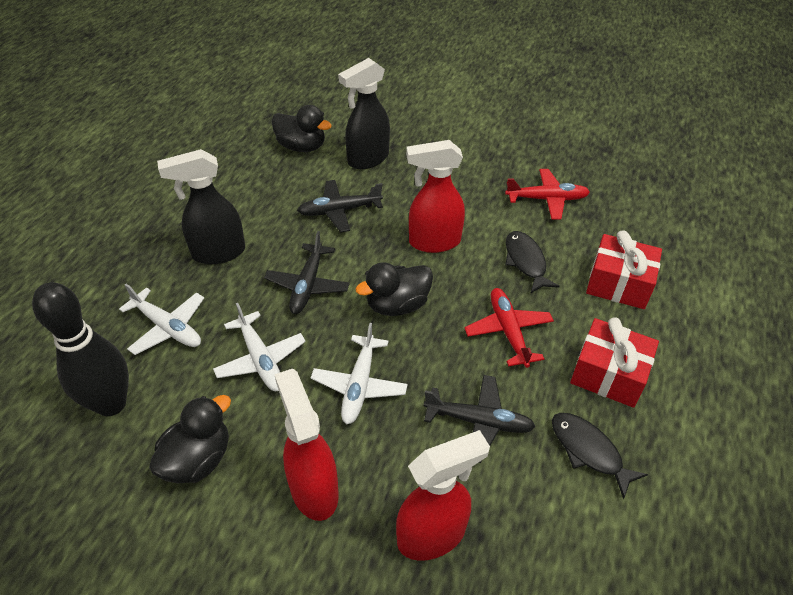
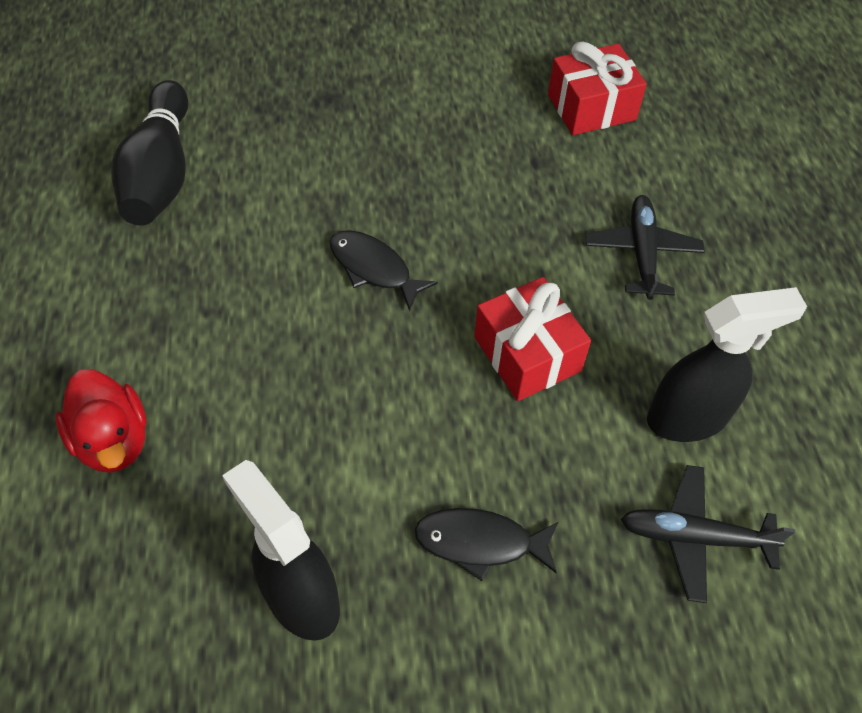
black duck: [149,395,231,483] [271,105,332,152] [355,262,433,316] = 3 -> none = 0
black plane: [264,231,350,314] [297,180,383,232] [424,375,536,463] = 3 -> [586,195,705,300] [621,465,795,603] = 2
red duck: none = 0 -> [56,369,147,473] = 1
red plane: [464,288,554,368] [505,169,590,220] = 2 -> none = 0
red spray bottle: [274,369,339,521] [396,430,490,561] [406,140,465,253] = 3 -> none = 0
white plane: [119,284,204,355] [213,303,306,391] [311,323,408,424] = 3 -> none = 0

